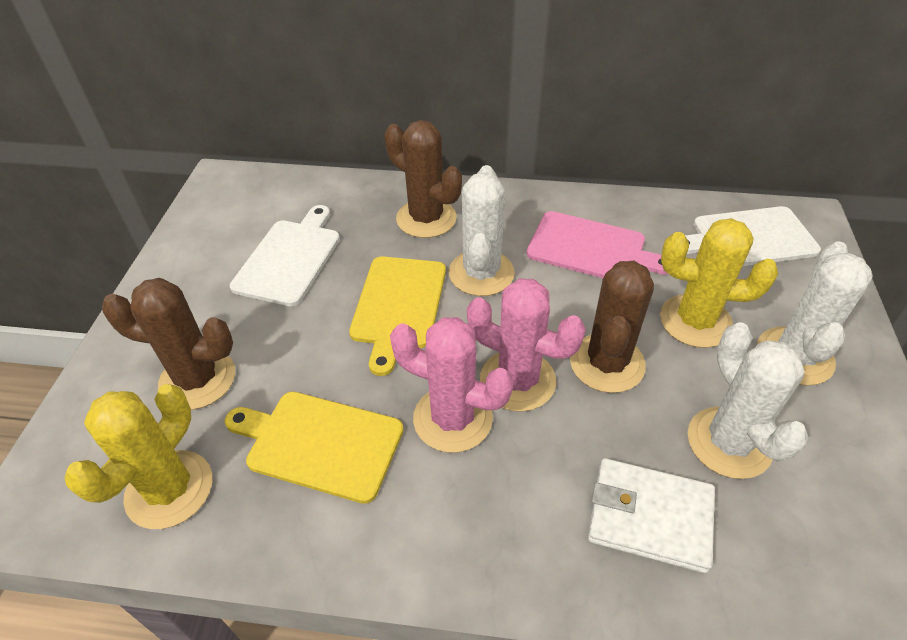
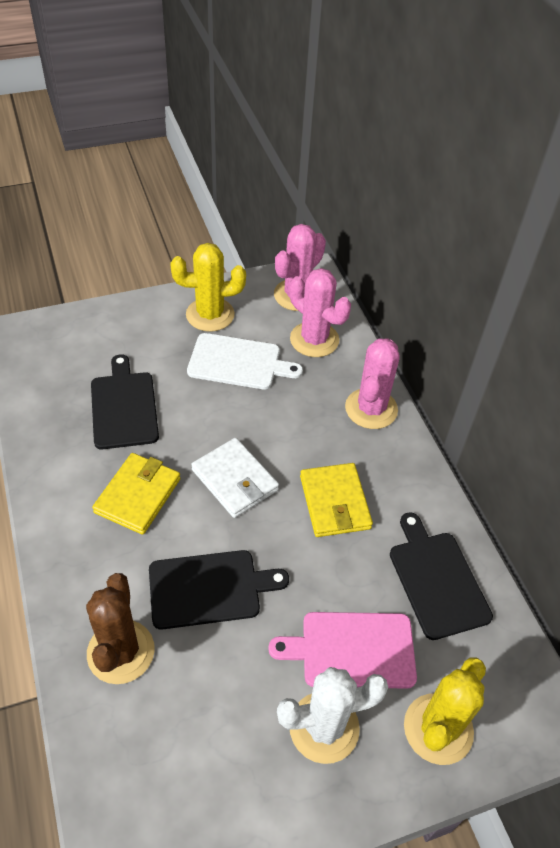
black cutting board: none = 0 -> [91,354,159,449] [149,550,289,630] [390,512,493,640] = 3
brown cactus: [102,278,235,410] [384,120,462,238] [570,261,654,393] = 3 -> [86,573,155,684] = 1
pink cactus: [390,317,514,453] [467,278,586,412] = 2 -> [274,224,326,311] [289,268,351,357] [345,338,399,429] = 3
white cactus: [449,165,515,296] [687,322,809,479] [756,241,873,386] = 3 -> [277,667,388,764] = 1
white cutting board: [230,205,340,306] [685,206,821,266] = 2 -> [187,333,303,390] = 1
yellow cutting board: [225,392,404,504] [349,256,446,376] = 2 -> none = 0
yellow wallet: none = 0 -> [92,453,181,535] [300,463,373,537] = 2

